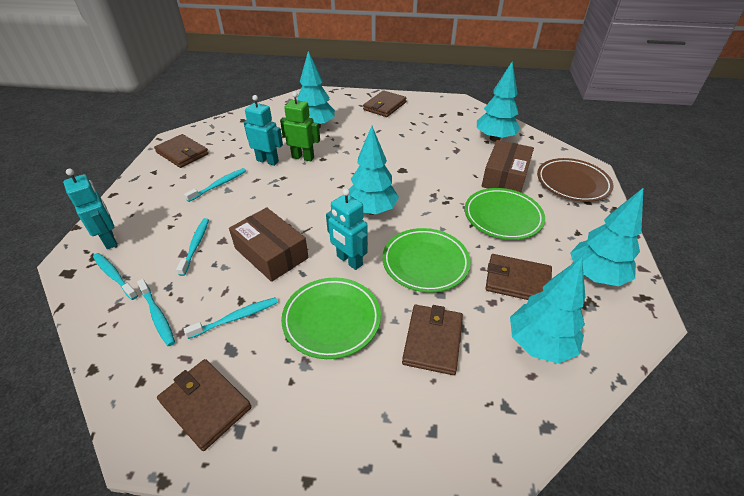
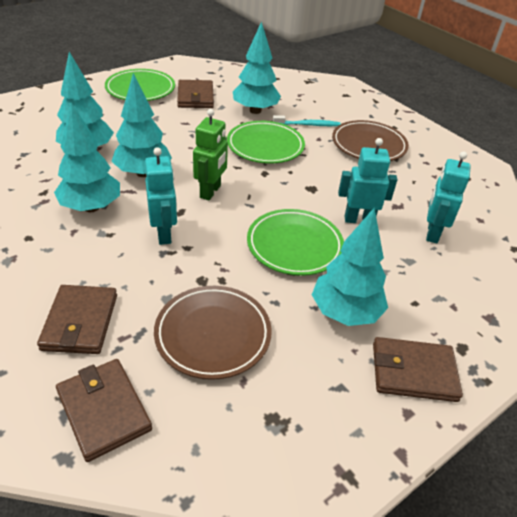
brown box: [229,207,308,282] [482,140,534,192] = 2 -> none = 0
brown plate: [537,158,613,202] = 1 -> [154,286,272,380] [332,120,409,161] = 2
brown wallet: [154,134,209,168] [157,359,251,451] [363,90,407,117] [402,305,463,375] [485,254,552,300] = 5 -> [37,285,117,354] [56,359,152,462] [177,80,214,108] [373,337,463,402] = 4
turquoise toothbrush: [93,253,138,300] [137,279,175,346] [176,218,209,276] [184,168,246,202] [184,297,278,339] = 5 -> [273,115,340,126] = 1

